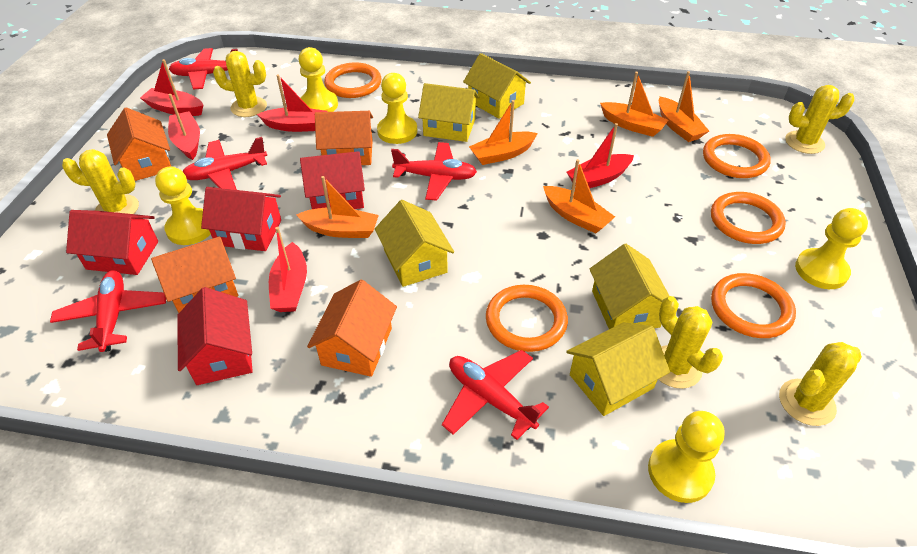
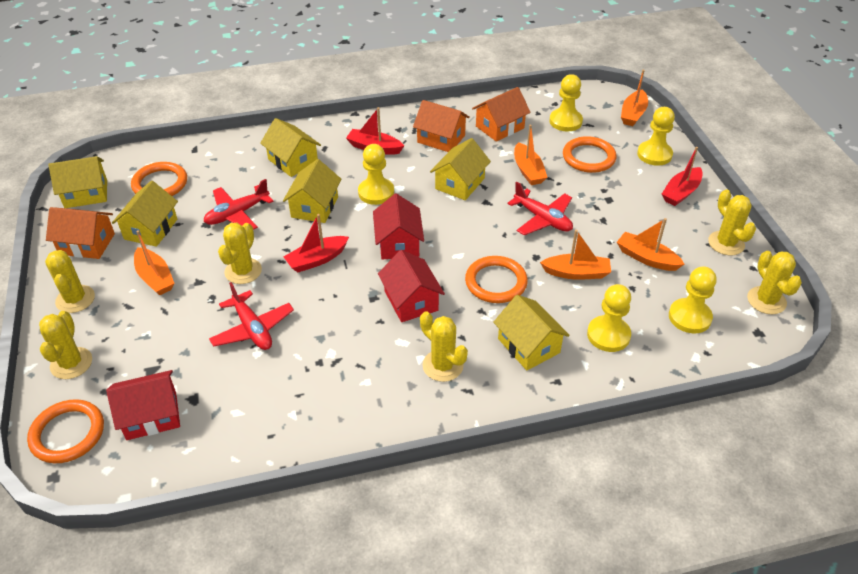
orange house: [107,107,171,181] [151,237,238,313] [307,280,397,377] [315,111,373,165] = 4 -> [46,207,115,259] [413,100,470,152] [472,87,531,142] = 3
orange ring: [324,62,382,98] [486,285,568,352] [703,134,771,178] [711,192,786,244] [711,273,796,338] = 5 -> [27,399,104,463] [131,162,187,196] [465,256,528,303] [563,136,617,173] = 4
red boat: [140,59,203,116] [168,94,200,160] [257,74,328,132] [269,227,307,312] [566,123,634,188] = 5 -> [284,214,349,272] [346,107,404,155] [662,147,703,206] = 3
red house: [66,210,158,275] [177,287,253,385] [201,187,281,251] [300,151,365,209] = 4 -> [106,370,180,440] [373,193,424,260] [378,250,445,322] = 3
red plane: [50,270,166,352] [169,48,238,89] [183,137,267,190] [391,142,477,201] [442,350,549,440] = 5 -> [204,179,274,230] [209,282,294,350] [507,182,573,235] = 3
yellow cactus: [62,149,139,214] [213,51,267,117] [658,296,723,389] [779,342,862,426] [785,85,855,154] = 5 -> [39,311,92,379] [45,250,95,313] [218,223,262,284] [420,311,468,382] [708,190,756,255] [747,251,802,314] = 6
yellow house: [375,200,454,287] [418,83,479,142] [463,53,531,119] [566,322,670,416] [589,244,669,329] = 5 -> [49,156,107,208] [112,181,178,247] [260,118,321,177] [283,159,341,223] [430,138,491,200] [493,295,570,370] = 6

